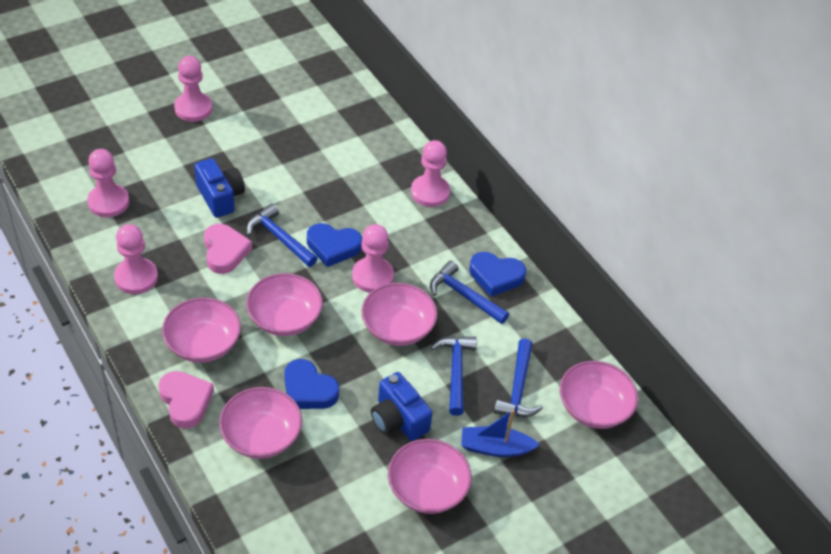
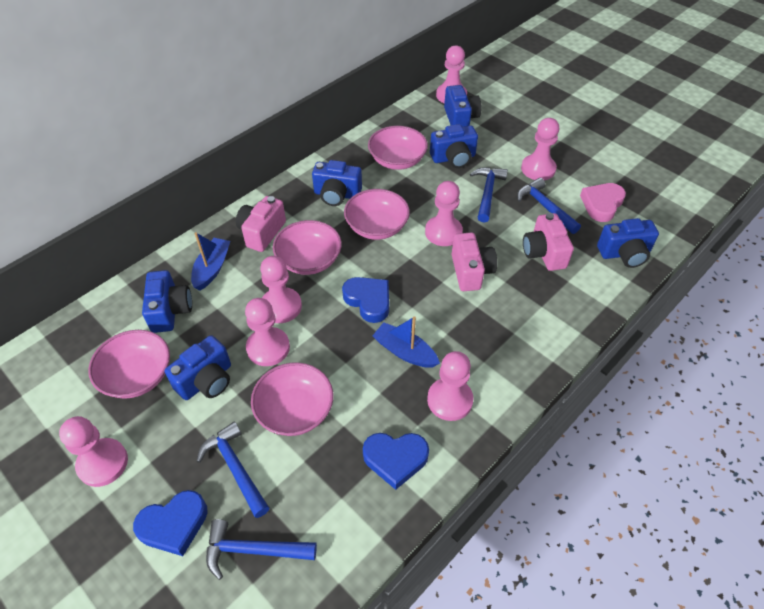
blue boat: [461,410,540,457] = 1 -> [191,232,230,291] [372,316,440,368] = 2
blue camera: [194,158,245,218] [371,372,432,441] = 2 -> [142,270,192,333] [165,335,231,400] [312,160,362,206] [430,124,478,168] [444,85,482,127] [597,218,659,268] = 6
pink bowl: [162,297,241,363] [219,387,302,459] [246,273,323,336] [361,283,437,346] [388,439,472,514] [560,361,638,429] = 6 -> [88,330,170,399] [251,362,333,436] [273,220,342,275] [344,189,410,240] [368,126,428,170] = 5
pink camera: none = 0 -> [236,196,286,252] [451,233,497,291] [523,213,574,271] = 3
pink heart: [158,371,214,429] [204,224,252,274] = 2 -> [580,183,626,222] = 1
pink pawn: [87,149,129,217] [114,224,158,294] [174,56,213,122] [352,224,394,293] [411,140,450,207] = 5 -> [59,416,128,487] [245,298,290,366] [260,256,302,323] [425,181,463,246] [427,351,474,421] [436,45,467,103] [521,118,559,180] = 7

